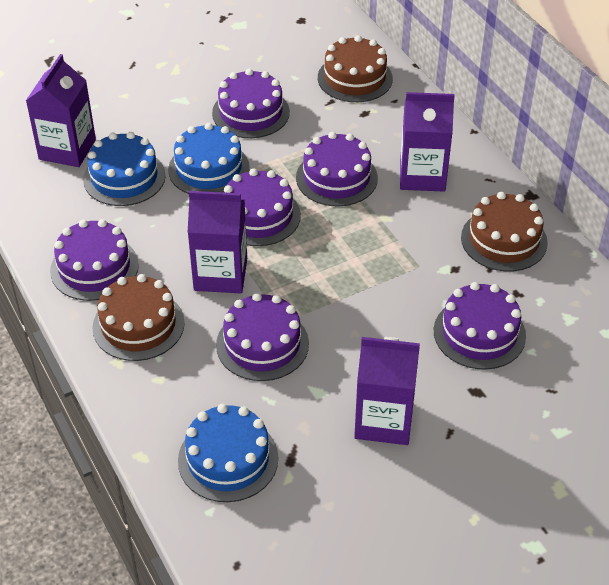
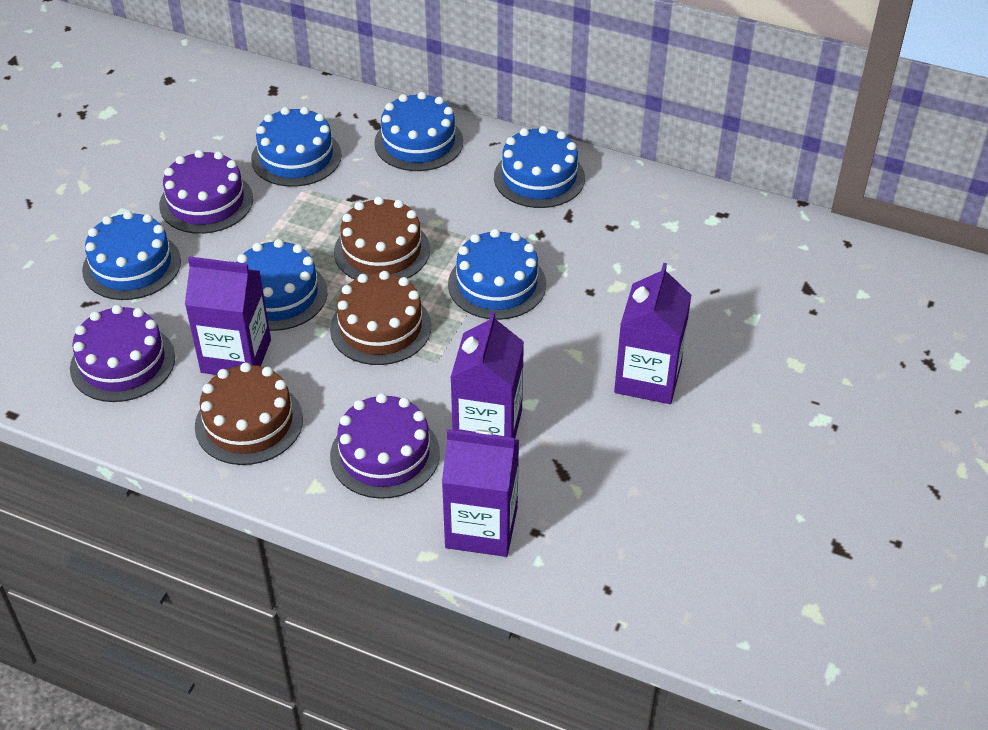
blue cake: [83,132,166,206] [168,123,250,194] [178,404,278,502] = 3 -> [82,211,181,300] [237,239,327,331] [251,107,342,187] [374,92,463,171] [448,229,546,320] [494,126,585,208] = 6
purple cake: [50,219,139,301] [212,69,290,138] [216,293,309,381] [223,169,301,246] [296,132,378,207] [434,282,526,370] = 6 -> [70,305,175,402] [159,150,253,234] [330,393,440,499] = 3

